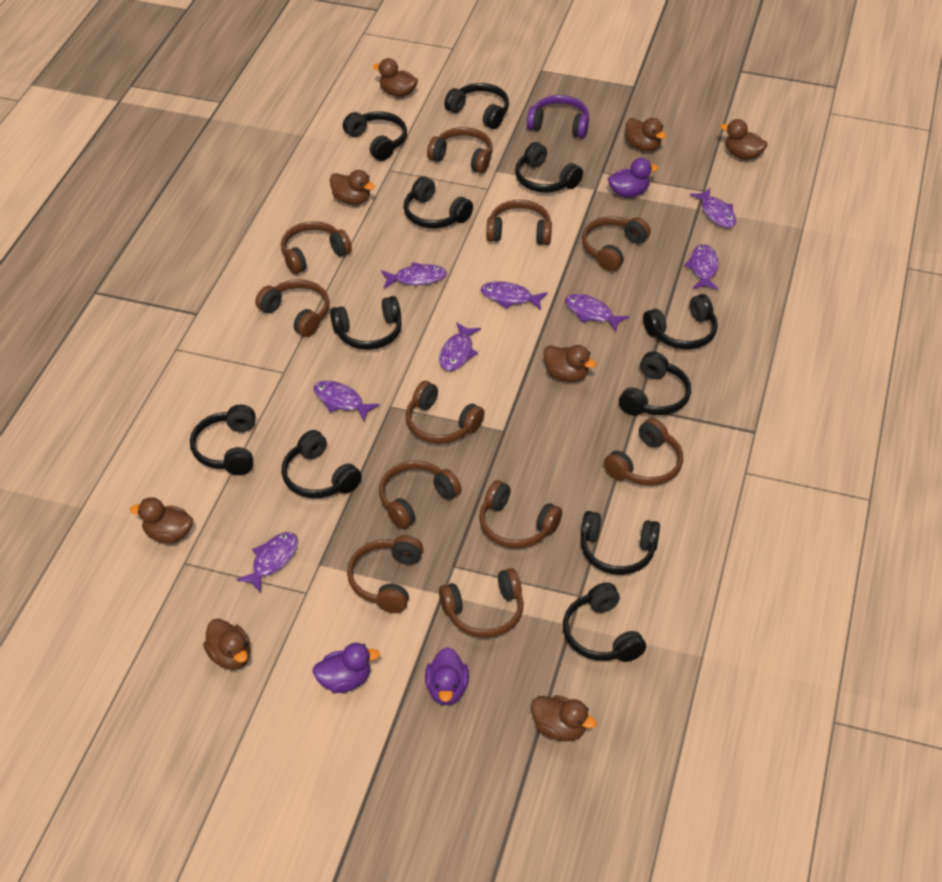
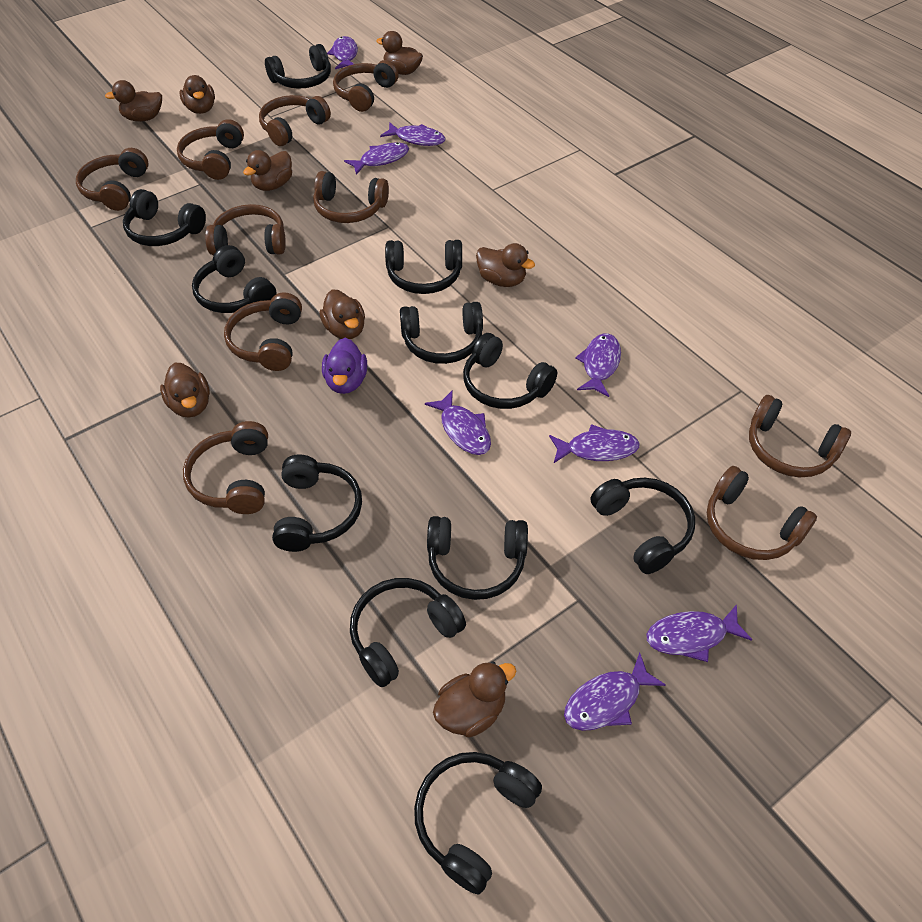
brown headphones: [255,280,330,337] [281,221,352,274] [347,535,423,613] [379,461,461,529] [406,381,485,444] [427,127,493,174] [439,568,524,638] [479,480,562,549] [486,200,552,245] [582,216,651,272] [604,418,683,486] = 11 -> [76,148,148,211] [177,119,244,180] [183,421,268,514] [205,204,286,255] [224,292,302,371] [259,95,331,146] [313,171,389,223] [333,60,399,112] [707,466,817,560] [749,395,851,477] = 10
purple duck: [312,643,380,693] [425,647,469,705] [608,158,658,198] = 3 -> [322,338,367,394] = 1
purple headphones: [527,95,589,138] = 1 -> none = 0

